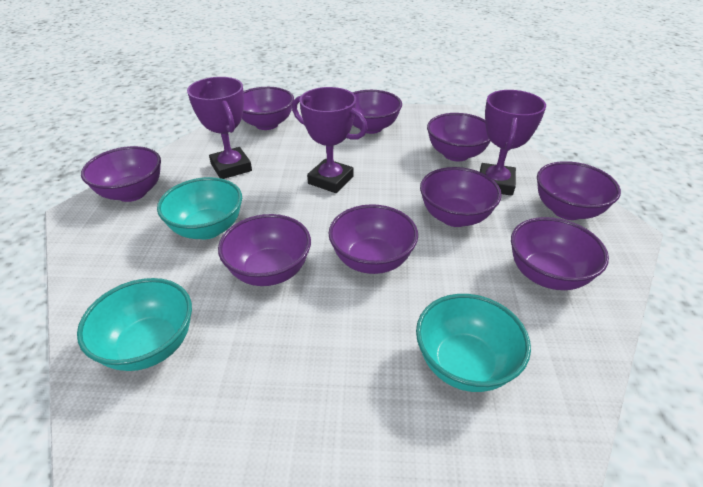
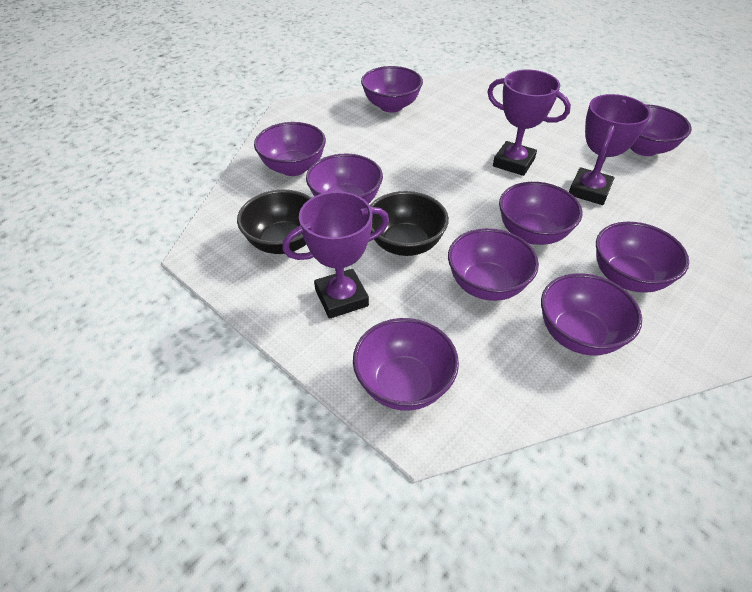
black bowl: none = 0 -> [237,190,311,254] [370,191,449,256] = 2
turquoise bowl: [77,278,192,371] [157,177,242,239] [416,294,531,392] = 3 -> none = 0

